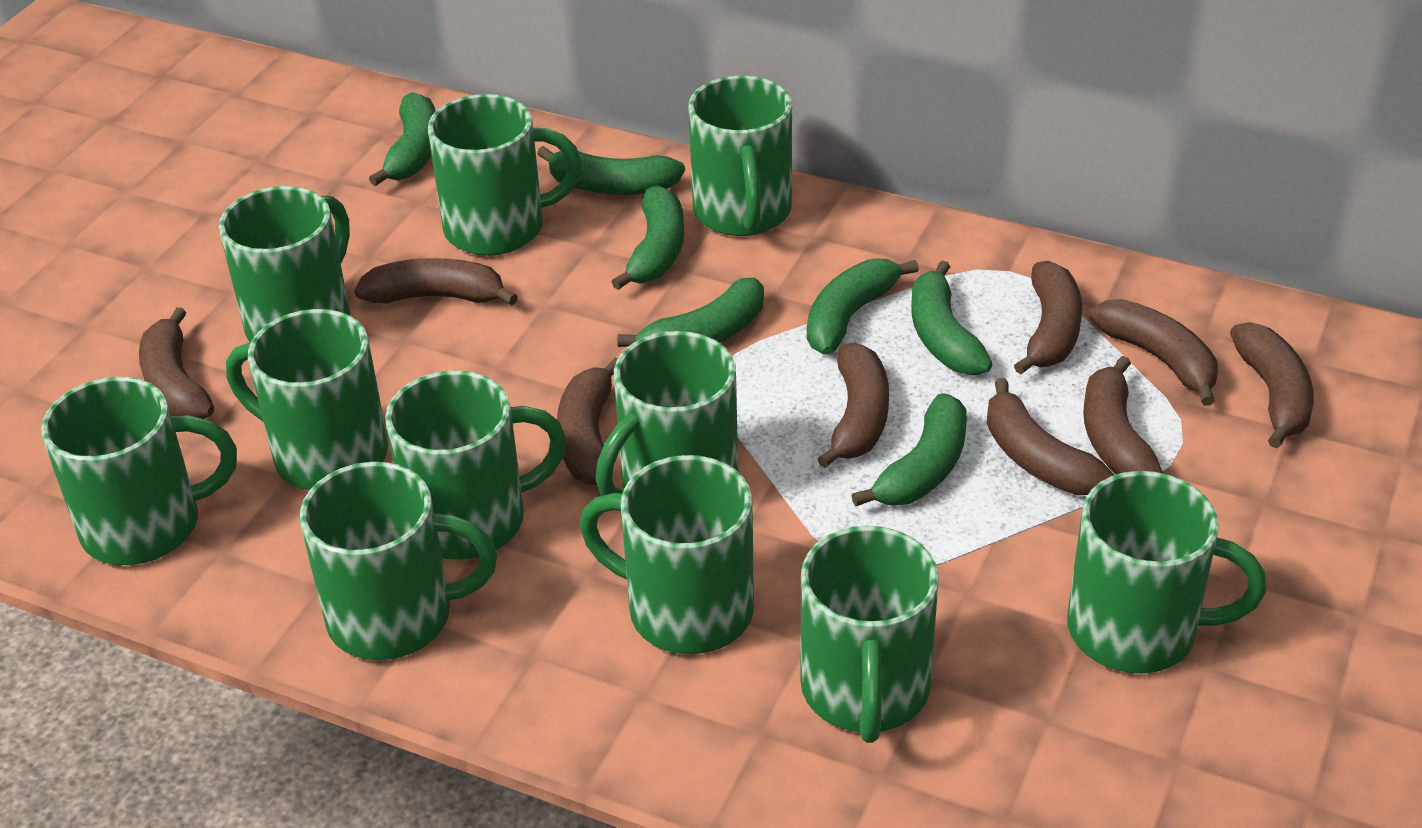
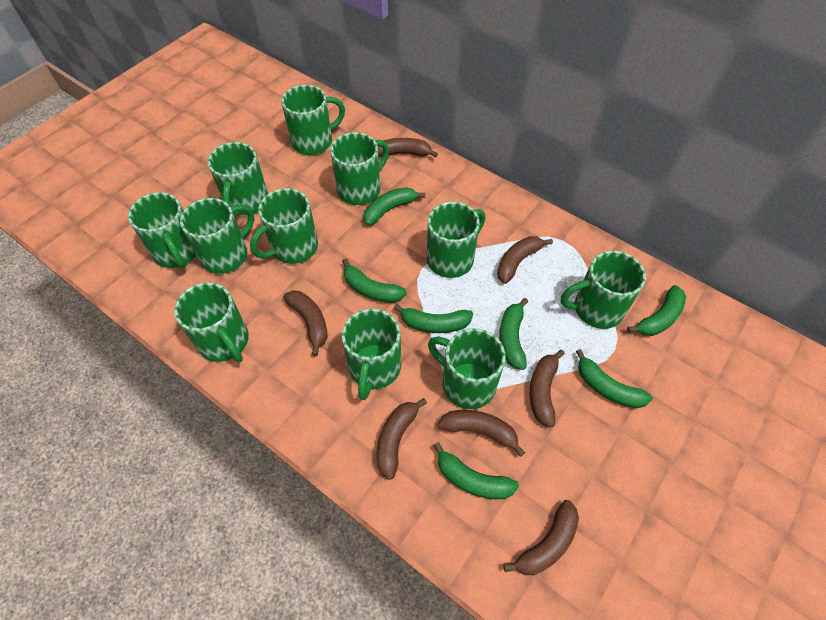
brown banana: [139,307,214,419] [354,258,518,305] [557,358,618,485] [818,343,889,468] [987,378,1114,495] [1014,260,1082,374] [1083,356,1163,475] [1089,299,1218,406] [1230,322,1314,448] = 9 -> [283,291,328,356] [377,398,427,480] [378,138,438,158] [438,410,525,457] [497,236,553,284] [503,500,579,575] [530,349,565,428] = 7

